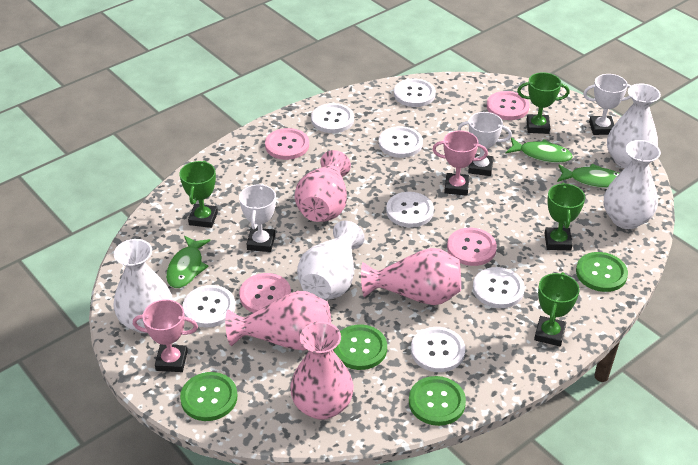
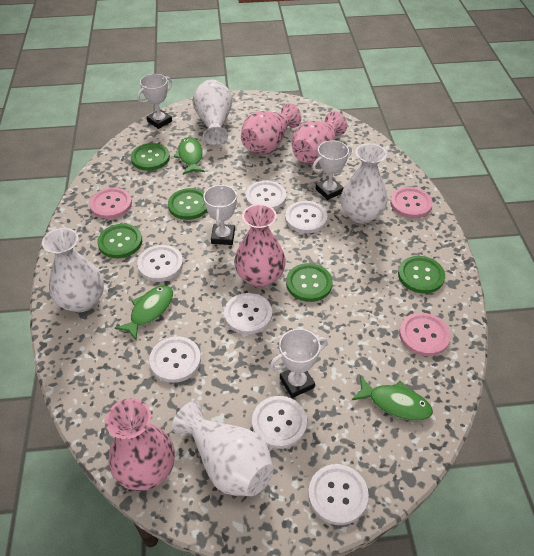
green button: [180,372,237,421] [333,324,387,370] [409,376,466,426] [576,252,628,292] = 4 -> [97,224,142,258] [131,143,170,171] [168,188,207,220] [286,263,333,302] [398,256,445,294] = 5
green trophy: [179,161,218,228] [517,72,569,134] [534,272,580,346] [545,183,585,250] = 4 -> none = 0
pink button: [239,273,291,313] [265,128,309,160] [447,228,497,266] [487,91,530,120] = 4 -> [89,188,132,219] [390,187,433,218] [399,313,450,356] = 3
pink trophy: [133,299,198,372] [432,131,488,196] = 2 -> none = 0
white trophy: [239,184,276,252] [458,112,512,176] [583,74,632,135] = 3 -> [137,74,172,129] [203,184,237,245] [270,329,327,398] [312,140,352,200] = 4

